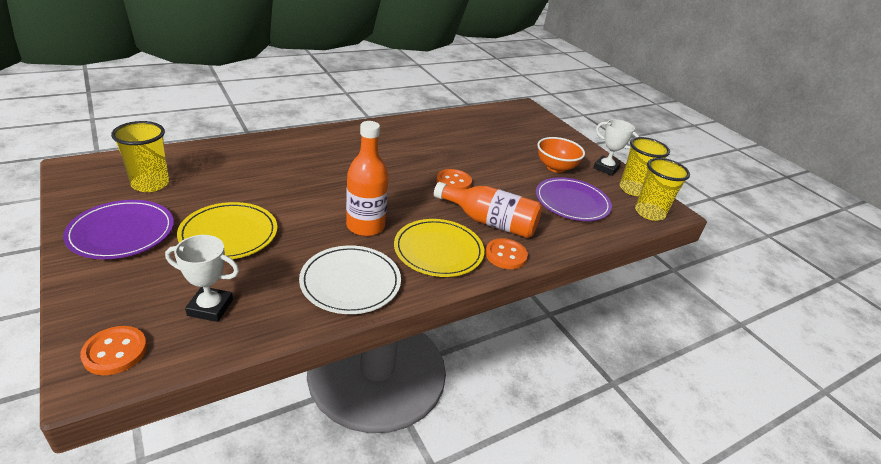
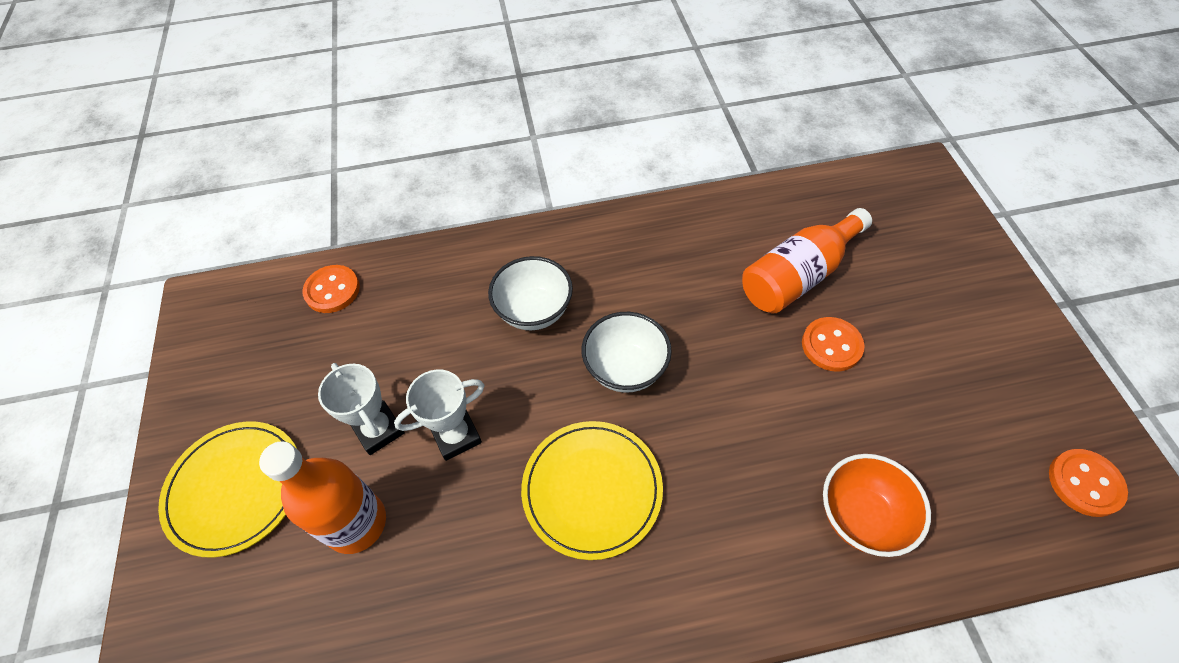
purple plate: [63,200,174,259] [536,177,612,221] = 2 -> none = 0
white bowl: none = 0 -> [488,256,573,330] [582,312,672,392] = 2
white plate: [299,245,401,314] = 1 -> none = 0
yellow cup: [111,121,169,192] [620,137,670,196] [635,158,690,221] = 3 -> none = 0

